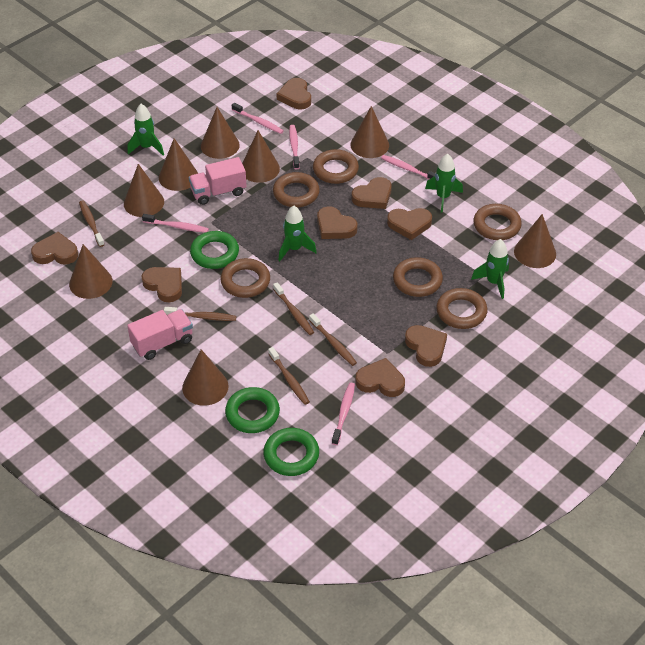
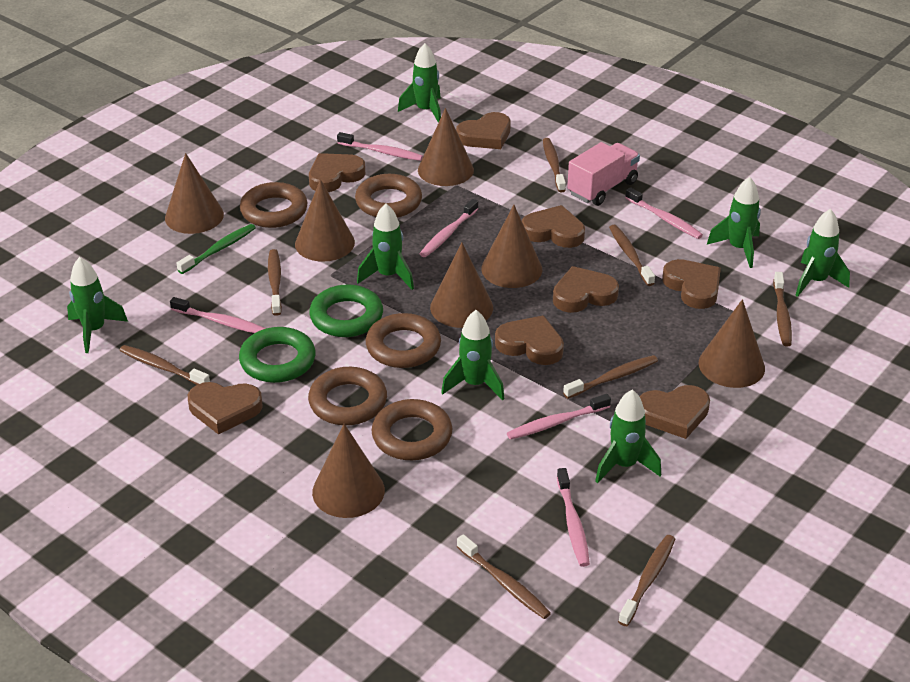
brown cone: [69,244,113,299] [124,164,164,217] [159,138,198,191] [182,349,229,406] [201,107,240,159] [242,130,280,183] [350,106,389,158] [514,214,556,268] = 8 -> [165,153,224,234] [295,179,355,262] [312,424,385,518] [418,108,474,186] [430,243,493,328] [481,205,542,288] [699,299,765,388] = 7
brown ring: [220,258,270,298] [273,172,320,207] [313,149,359,184] [393,257,443,297] [436,288,488,329] [473,204,522,240] = 6 -> [240,182,307,228] [308,367,387,425] [355,174,422,218] [366,313,441,368] [371,399,452,460] = 5
brown toothbrush: [79,200,104,247] [164,307,236,321] [268,347,310,405] [273,282,314,335] [309,313,357,366] = 5 -> [120,345,210,385] [268,249,282,316] [457,534,551,619] [543,138,566,192] [563,355,658,399] [609,225,655,286] [618,535,675,626] [773,272,792,347] = 8
green ring: [190,231,239,269] [225,387,280,433] [263,428,319,476] = 3 -> [239,327,316,383] [309,284,383,337] = 2
green rocket: [127,104,164,155] [278,205,317,261] [425,154,463,213] [471,239,509,299] = 4 -> [67,257,128,353] [357,203,414,290] [398,43,441,123] [441,310,505,401] [595,389,661,483] [707,177,761,268] [795,209,850,297] = 7
green toothbrush: none = 0 -> [176,224,256,274] = 1
pink toothbrush: [142,214,209,233] [232,103,284,134] [289,125,300,169] [332,383,355,445] [381,155,436,180] = 5 -> [170,297,266,333] [337,132,423,161] [419,199,478,257] [507,394,611,440] [557,468,590,567] [625,187,703,239] = 6
pink truck: [127,309,193,360] [189,157,247,205] = 2 -> [567,142,640,206] = 1

